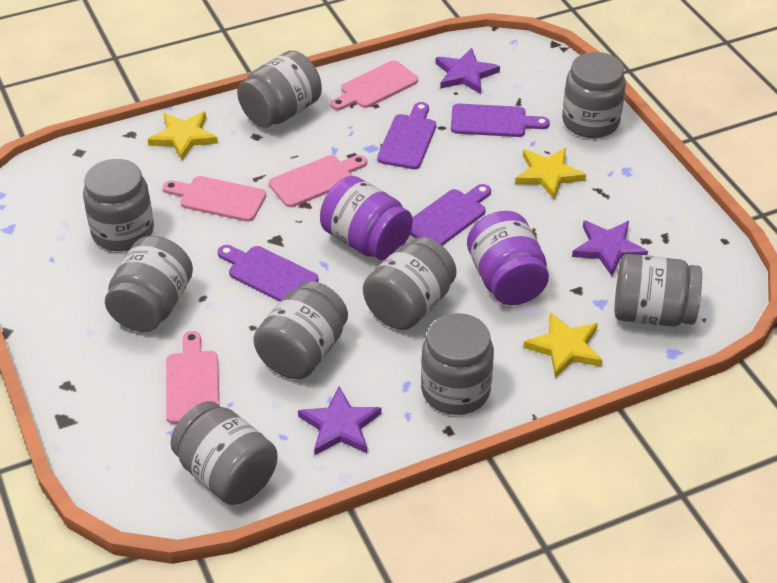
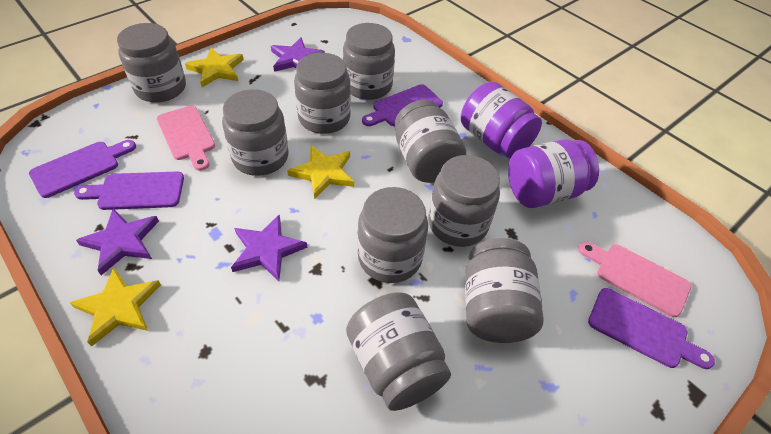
pink cutting board: [163,176,266,222] [166,331,220,424] [269,155,367,207] [330,60,418,110] = 4 -> [157,106,215,171] [578,241,691,317] = 2

